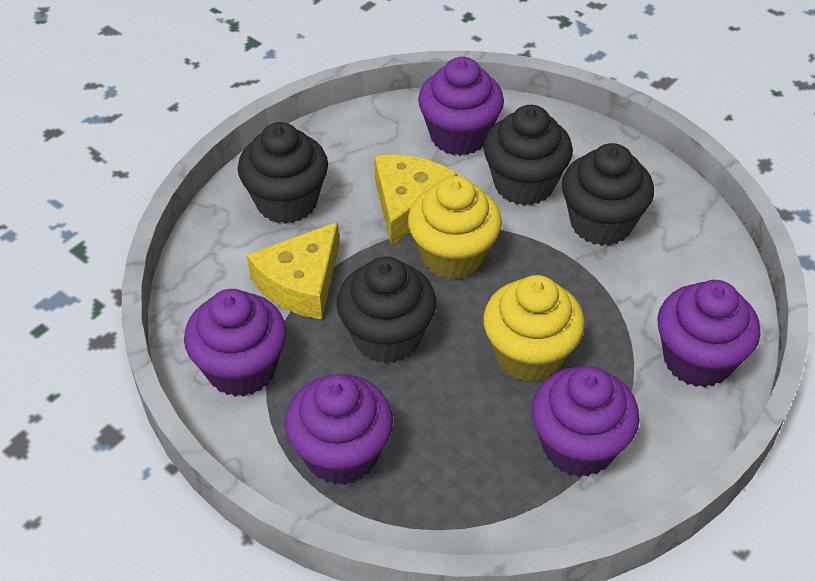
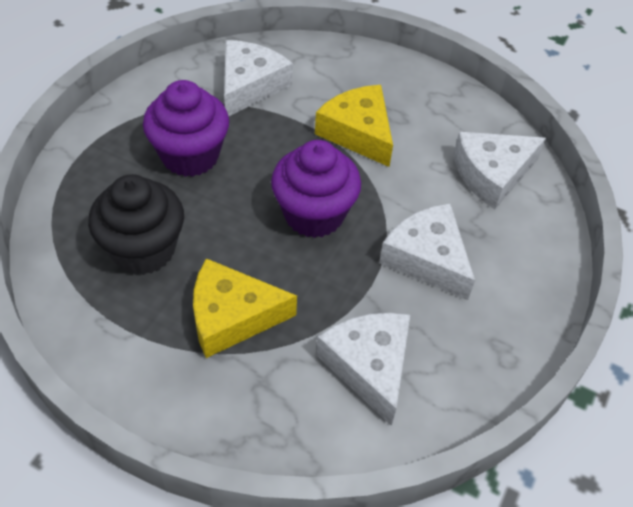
black cupcake: [238,122,328,224] [337,257,436,363] [483,105,573,206] [562,143,654,246] = 4 -> [88,174,184,275] = 1
purple cupcake: [184,289,287,397] [285,374,393,485] [418,57,504,156] [531,366,640,477] [657,280,760,387] = 5 -> [143,80,229,177] [271,140,361,238] = 2
white cheese: none = 0 -> [224,40,293,116] [316,313,410,426] [379,204,475,300] [453,132,546,209] = 4
yellow cupcake: [408,176,502,280] [483,275,585,383] = 2 -> none = 0

